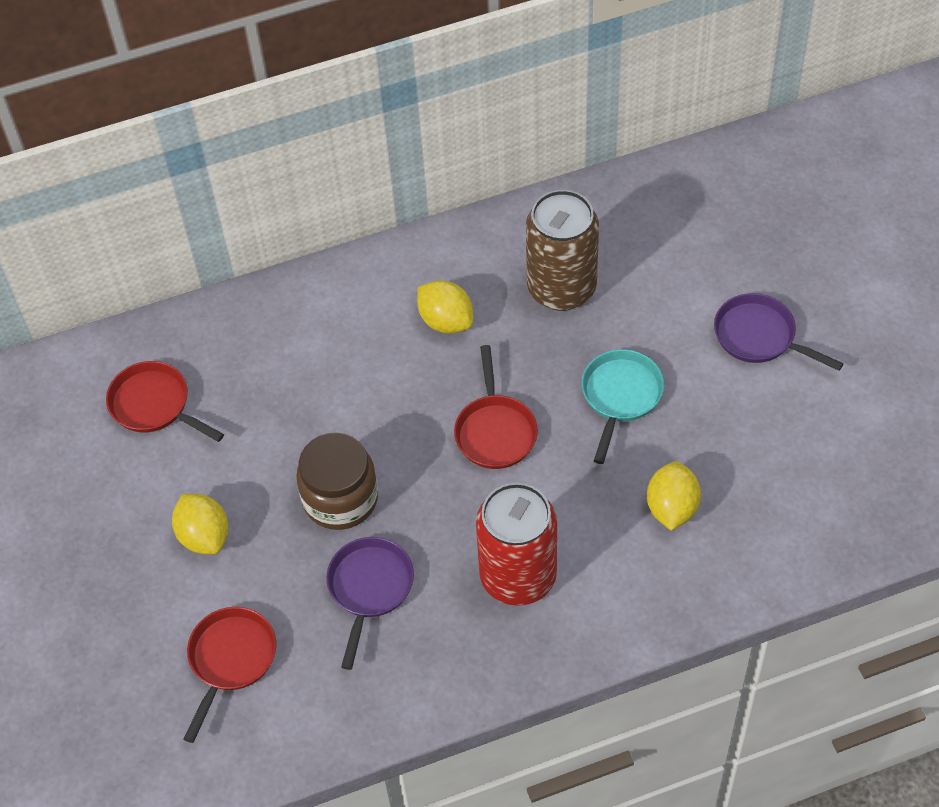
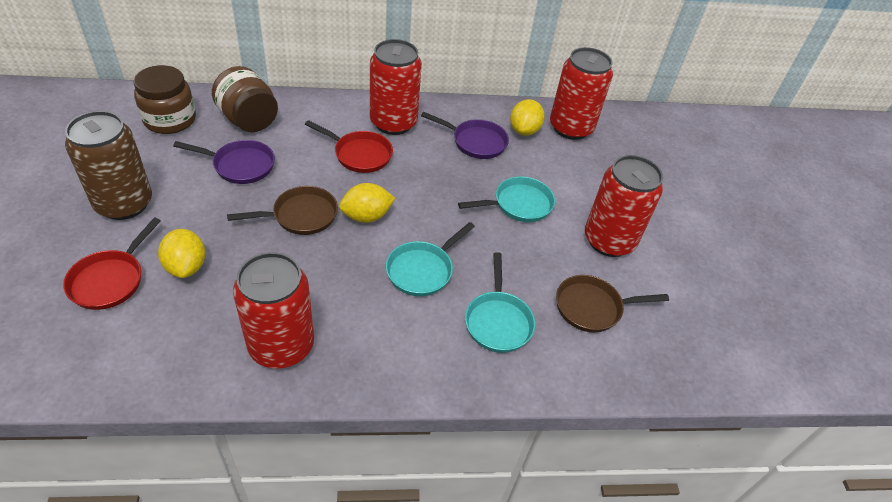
brown jar: [296,433,378,530] = 1 -> [134,65,196,134] [212,66,278,132] = 2
brown pan: none = 0 -> [227,186,338,235] [556,275,669,333] = 2
red can: [476,483,557,606] = 1 -> [233,252,314,369] [370,39,422,135] [550,47,613,140] [585,155,663,257] = 4
red pan: [106,361,224,442] [183,607,276,743] [454,345,538,469] = 3 -> [63,218,161,310] [305,120,393,173] = 2
turquoise pan: [582,349,664,464] = 1 -> [386,222,475,296] [458,176,555,222] [465,252,535,353] = 3

